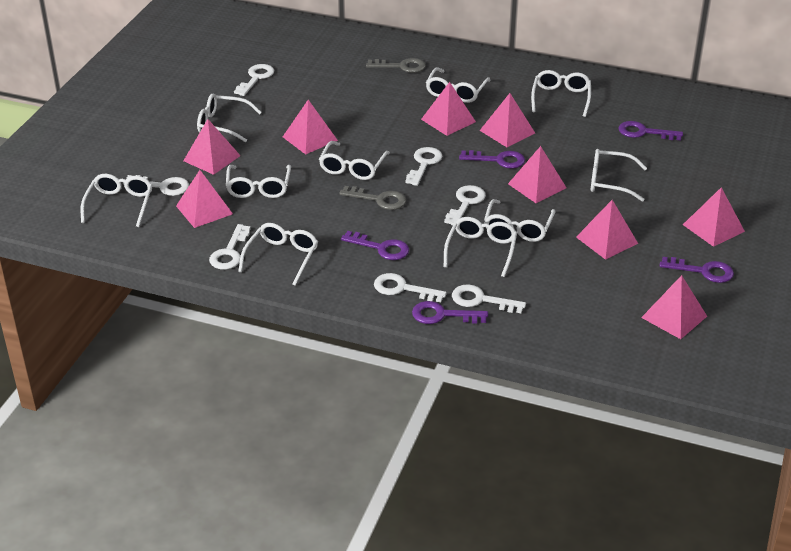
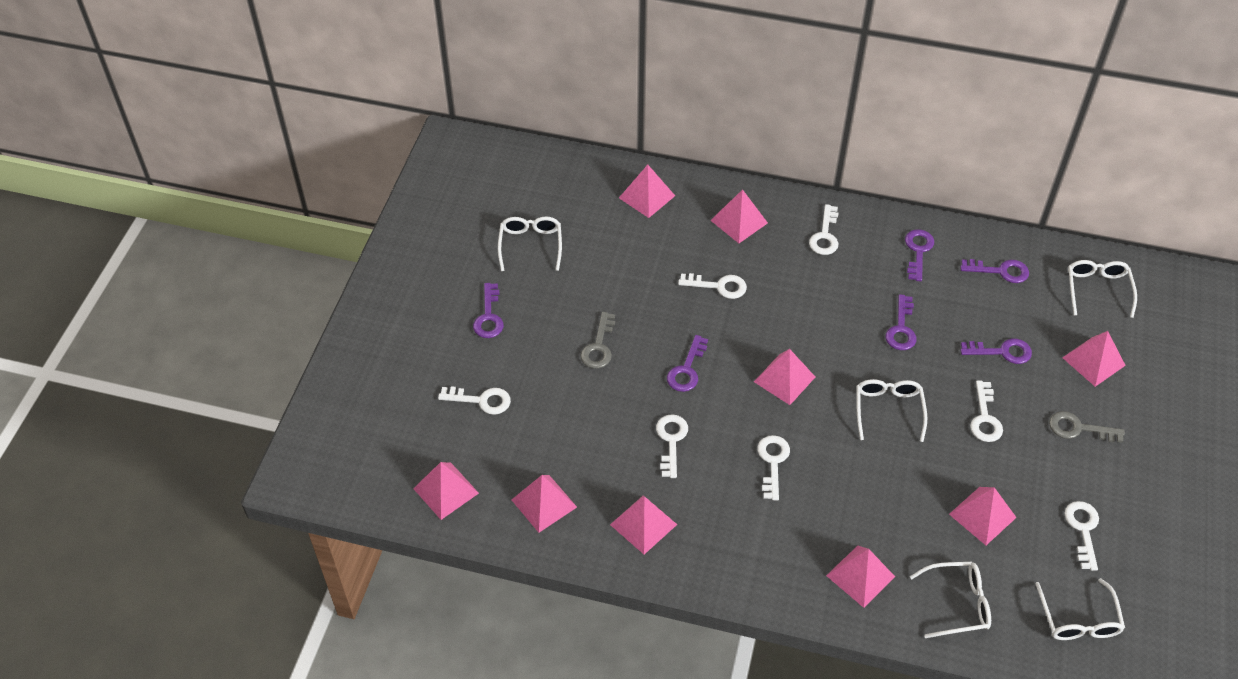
purple key: [341,231,409,260] [412,301,488,324] [459,150,525,168] [618,121,683,140] [660,257,734,283] = 5 -> [473,283,504,338] [667,335,708,392] [886,294,916,350] [905,229,934,282] [960,259,1029,283] [960,339,1032,364] = 6
white glasses: [81,174,152,227] [197,93,262,142] [226,165,291,198] [238,223,318,286] [319,141,390,180] [426,67,491,103] [444,217,517,277] [484,199,556,242] [531,70,591,117] [591,149,647,202] = 10 -> [498,216,562,271] [857,379,927,442] [910,562,991,638] [1035,578,1125,640] [1068,260,1137,318] = 5

